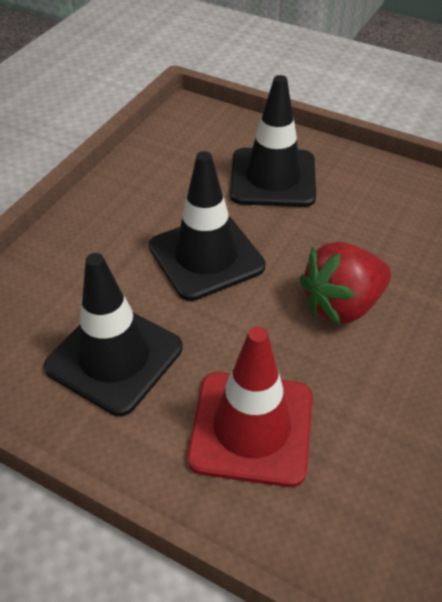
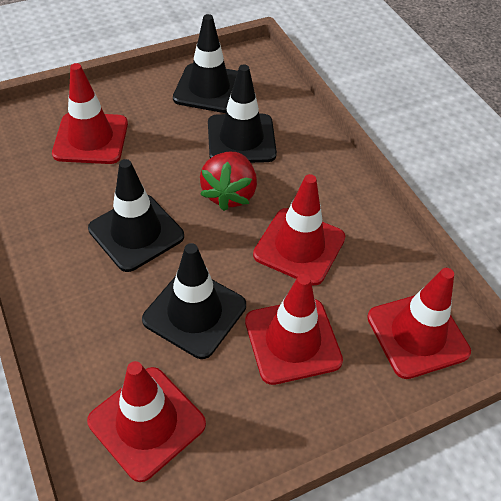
black traffic cone: [44,253,182,416] [149,151,266,301] [230,75,316,207] = 3 -> [88,159,184,272] [142,243,246,359] [173,14,238,113] [208,65,277,163] = 4
red traffic cone: [187,326,313,487] = 1 -> [52,63,128,164] [87,361,206,482] [245,274,343,385] [253,174,346,285] [367,268,471,379] = 5

